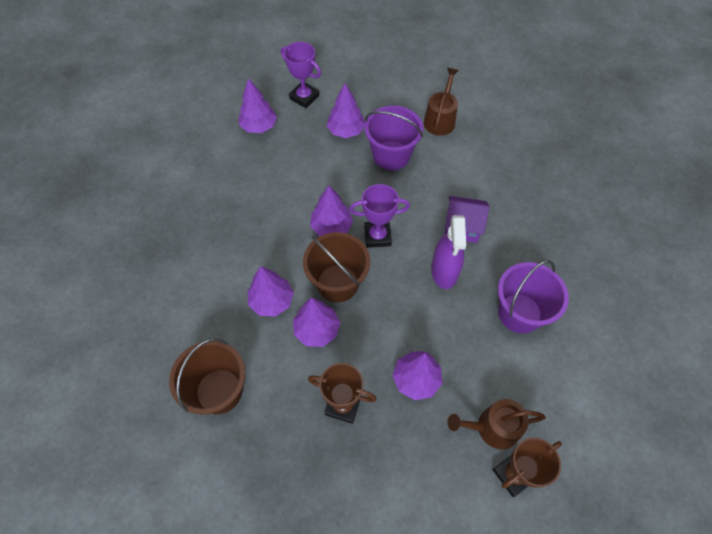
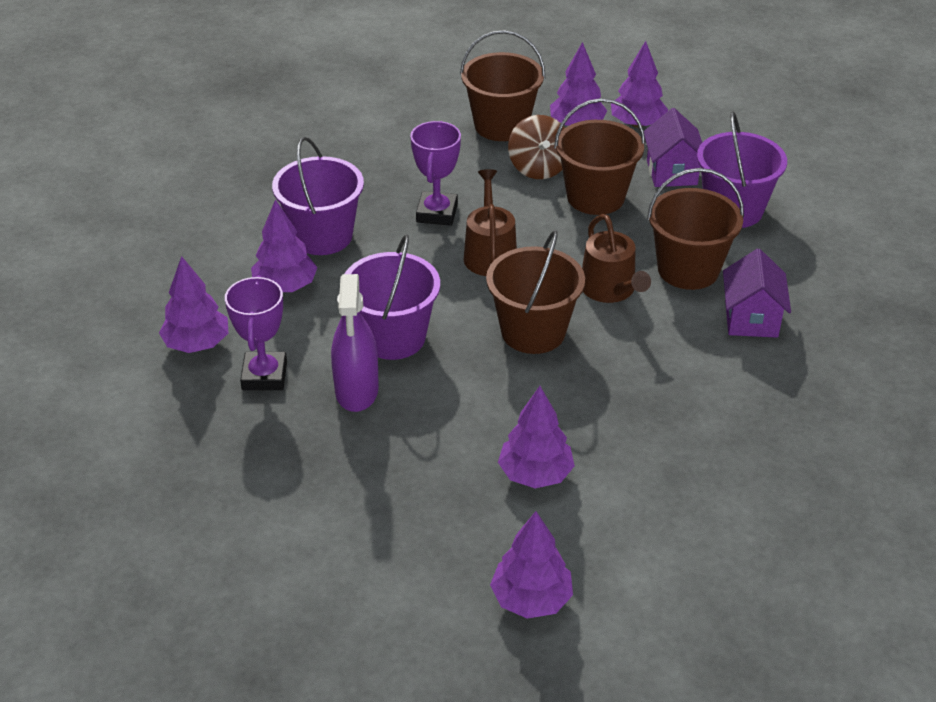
brown bucket: [169,338,245,415] [303,232,370,302] = 2 -> [460,30,545,141] [486,230,585,354] [554,98,645,215] [647,168,744,290] = 4
brown spinning top: none = 0 -> [508,115,565,179] = 1
brown trophy: [308,363,377,424] [493,437,562,497] = 2 -> none = 0
purple bucket: [365,106,423,170] [498,260,569,334] = 2 -> [272,137,364,255] [344,234,440,360] [697,111,787,228] = 3
purple house: [445,196,490,243] = 1 -> [644,108,702,187] [723,249,791,338] = 2

